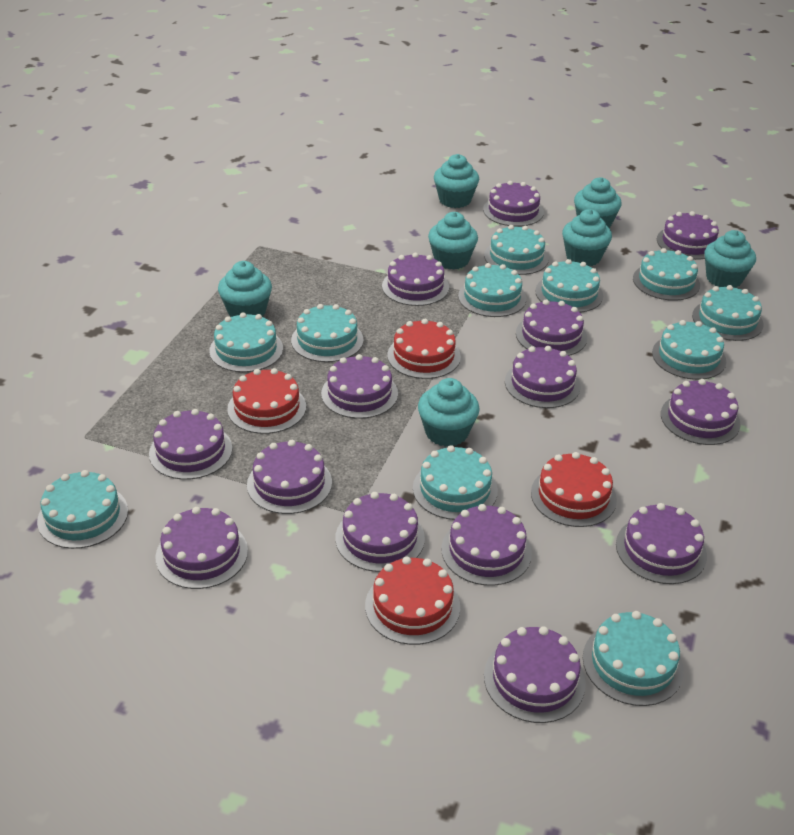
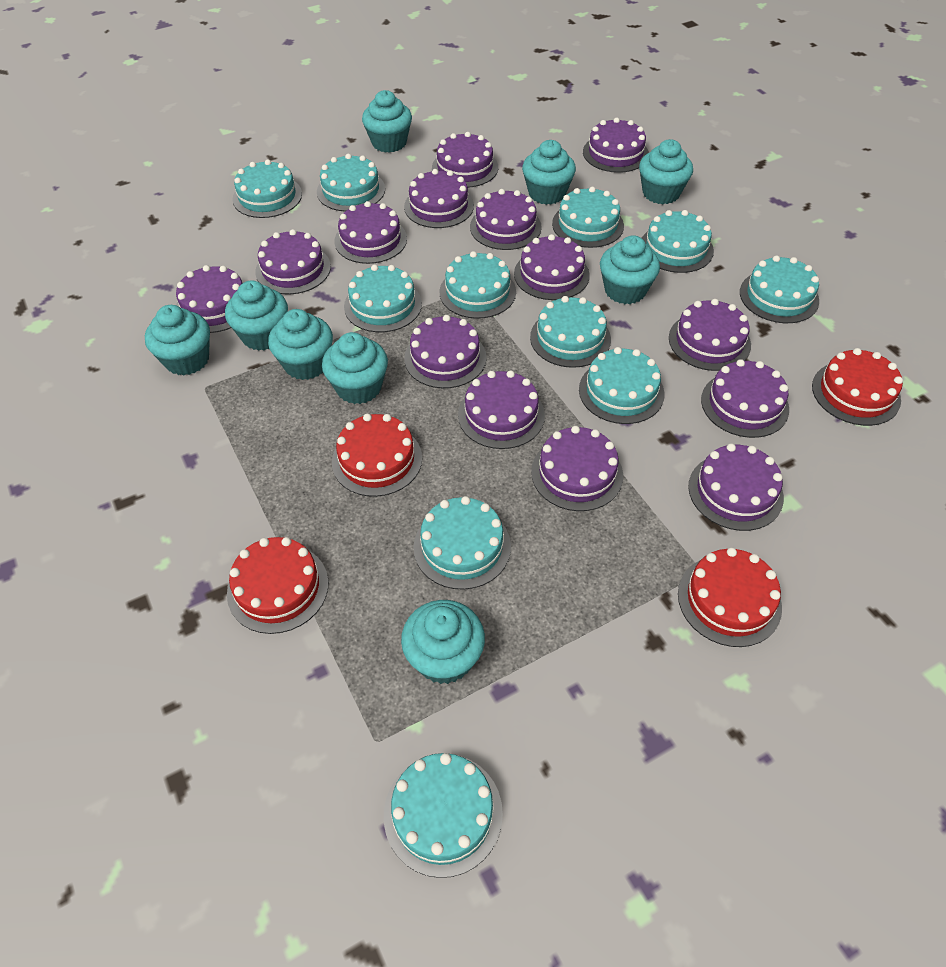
turquoise cupcake: [218,261,272,317] [418,378,480,447] [428,212,478,270] [434,154,479,208] [562,209,612,266] [574,177,622,228] [704,230,756,288] = 7 -> [145,305,210,376] [225,280,288,351] [268,309,333,380] [322,332,388,404] [362,90,412,153] [401,600,485,684] [522,140,576,205] [600,235,660,304] [639,139,693,204] = 9

